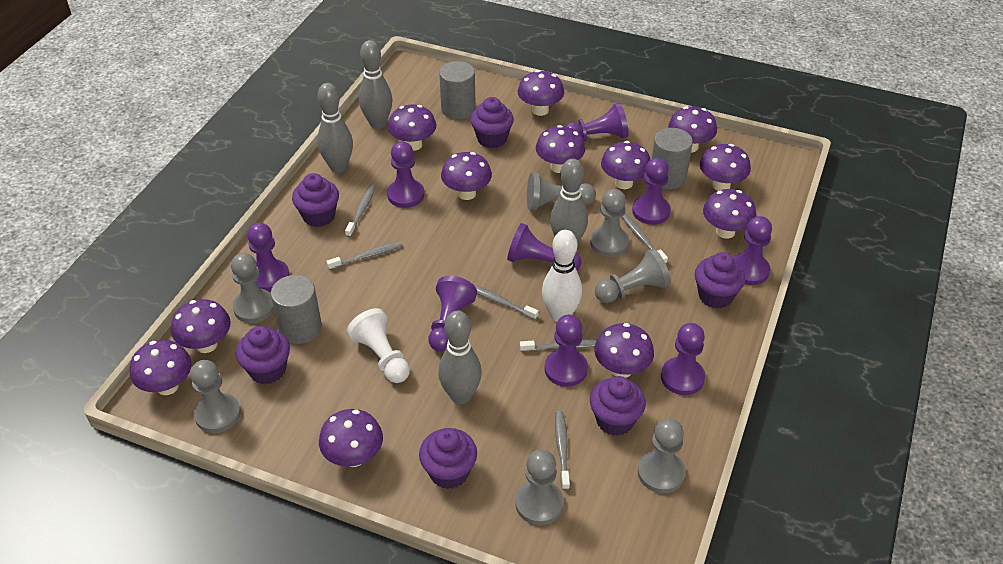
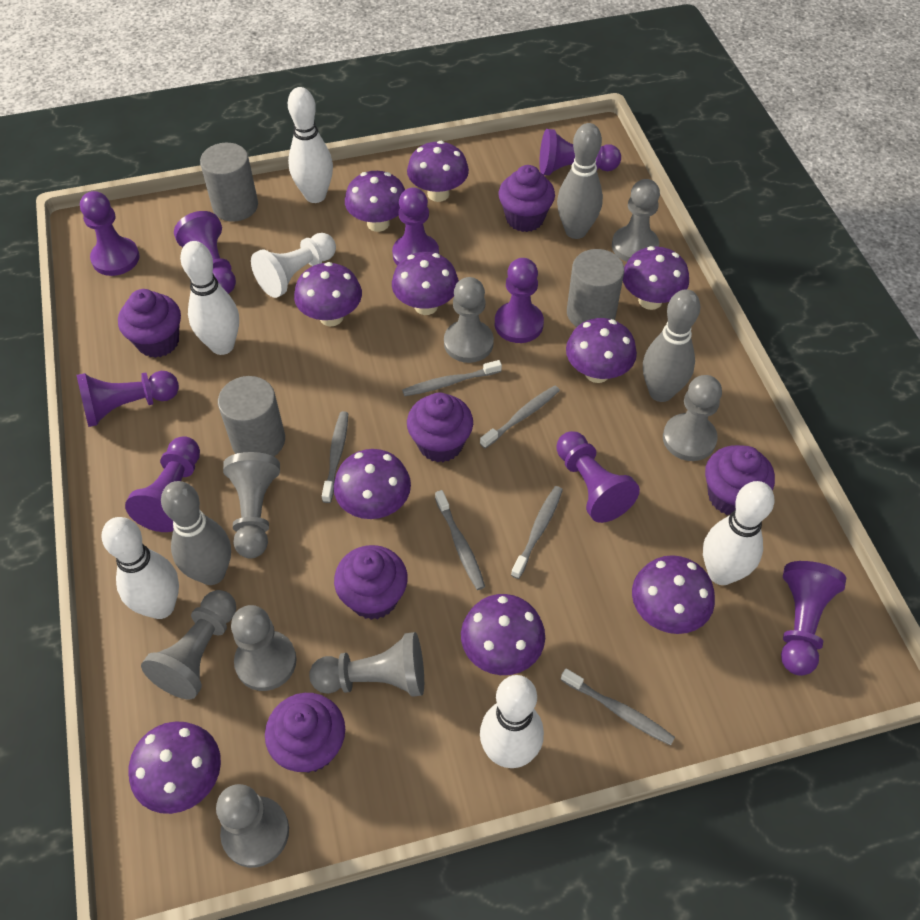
grey bowling pin: [317,83,353,173] [359,40,393,129] [438,311,482,404] [550,159,588,244] = 4 -> [161,481,231,585] [557,123,603,239] [643,289,700,402] = 3
grey pawn: [190,360,241,433] [231,253,274,323] [515,449,564,525] [527,172,596,211] [590,189,629,257] [595,249,670,303] [638,418,685,493] = 7 -> [141,590,236,699] [216,784,289,868] [223,452,280,558] [231,605,296,691] [309,632,424,697] [444,277,494,363] [612,179,660,262] [663,375,722,461] = 8
purple mushroom: [130,340,192,395] [171,299,231,353] [319,409,383,467] [388,105,436,151] [441,152,492,200] [518,70,564,116] [536,125,585,173] [594,323,654,378] [601,141,650,189] [668,106,717,153] [700,144,751,191] [703,189,756,239] = 12 -> [129,722,221,814] [294,262,362,326] [334,449,411,519] [345,171,405,232] [392,252,459,315] [407,141,469,202] [461,594,545,675] [566,318,637,383] [623,246,689,310] [632,555,715,634] = 10
white bowling pin: [542,230,582,322] = 1 -> [102,517,179,619] [180,241,239,355] [288,87,333,203] [480,675,544,768] [703,481,774,585] = 5

